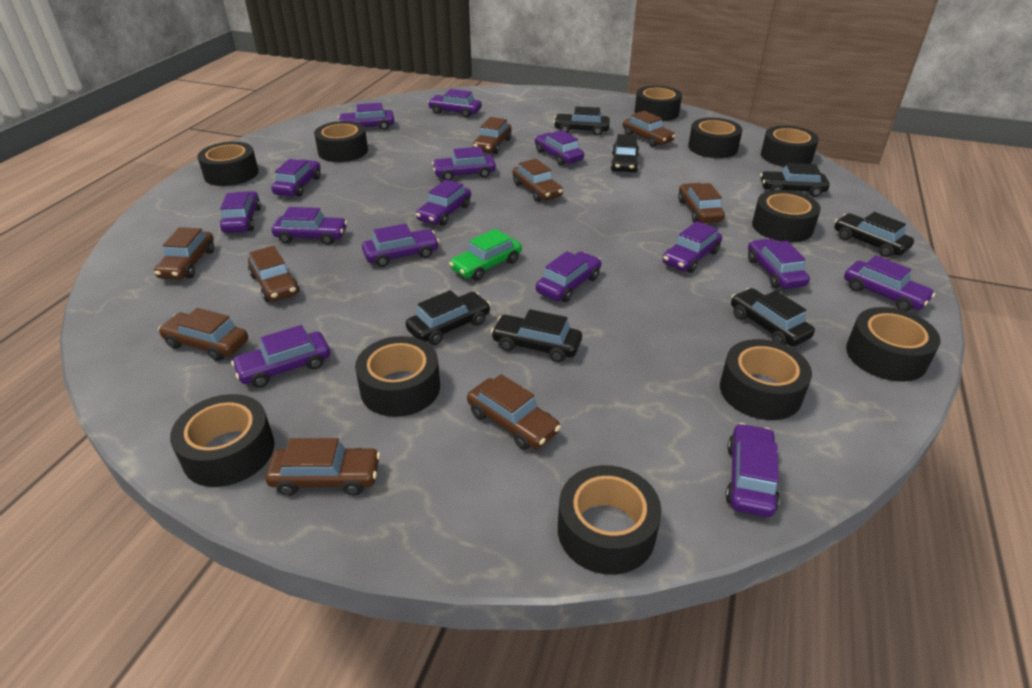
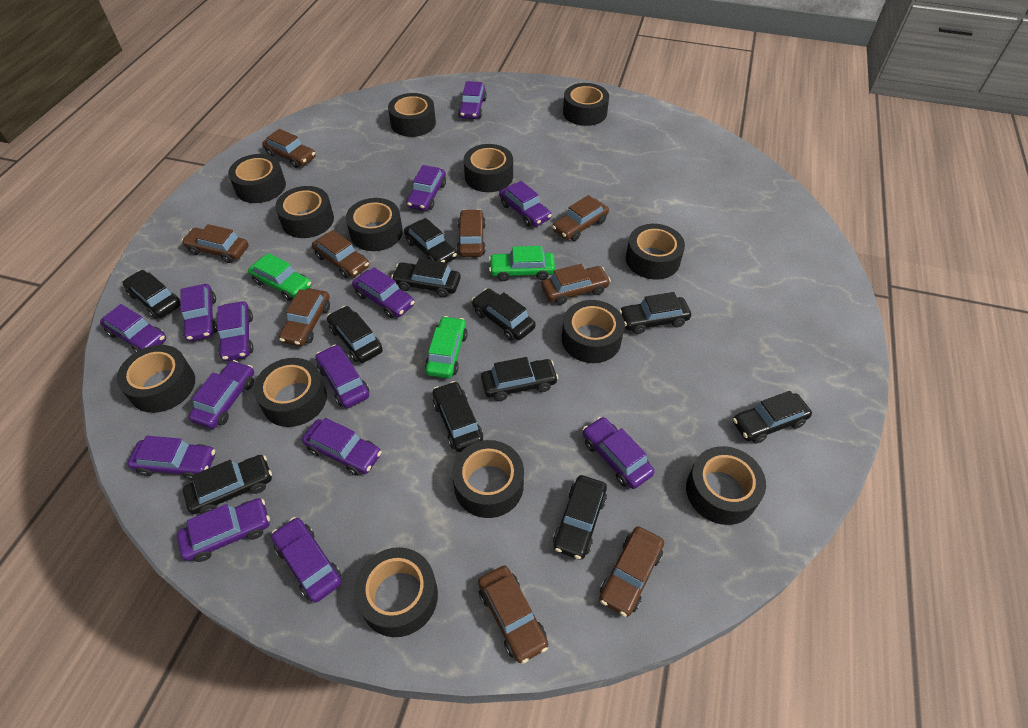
black car: [406,290,491,345] [491,309,582,362] [554,106,610,136] [610,134,639,173] [731,288,815,347] [760,163,830,197] [834,212,914,257] = 7 -> [122,270,181,319] [183,455,272,514] [327,306,383,363] [391,258,461,298] [404,218,457,263] [433,381,483,452] [472,289,536,340] [481,357,558,401] [553,475,607,560] [619,292,691,334] [733,391,812,444] = 11
black tape: [170,394,274,487] [197,142,259,186] [314,121,368,162] [355,336,440,417] [558,465,662,575] [635,86,682,121] [688,118,742,158] [720,339,812,420] [752,190,821,242] [761,126,819,167] [846,307,941,382] = 11 -> [117,345,195,413] [228,154,286,203] [254,358,327,427] [275,186,334,238] [346,198,403,251] [354,547,438,637] [388,93,436,137] [452,440,524,518] [464,144,513,192] [562,300,625,363] [563,83,609,126] [626,224,685,280] [686,446,766,525] = 13
green car: [449,229,522,281] = 1 -> [248,253,312,301] [425,316,468,378] [489,246,555,281] = 3
purple car: [220,191,261,233] [231,325,330,388] [271,159,321,197] [272,207,347,245] [338,103,394,130] [362,223,439,267] [416,180,471,226] [428,89,482,118] [432,147,496,181] [535,130,584,166] [536,251,602,302] [662,221,722,273] [725,423,780,517] [748,238,810,289] [844,255,935,311] = 15 -> [100,304,166,352] [127,436,216,481] [177,498,270,562] [181,284,217,341] [188,360,254,429] [217,301,253,361] [271,517,342,603] [302,418,382,476] [315,344,369,408] [352,267,415,318] [406,165,446,211] [458,81,487,119] [499,181,552,227] [583,417,655,489] = 14

